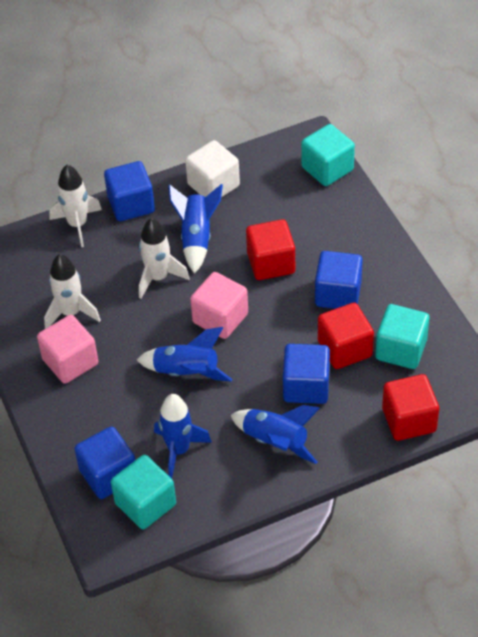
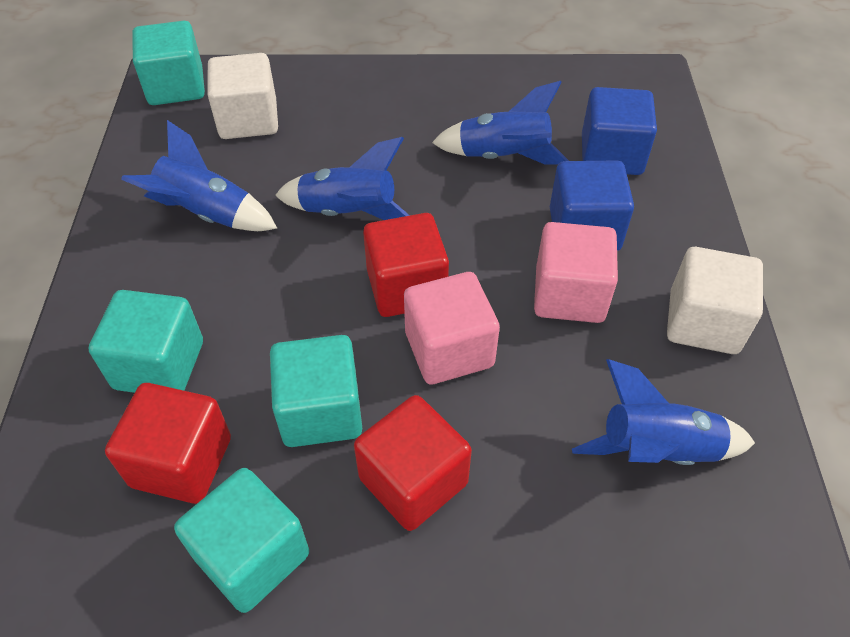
blue cube: [74,426,135,499] [104,161,155,221] [283,344,330,404] [315,251,363,309] = 4 -> [550,160,634,251] [582,87,657,175] = 2
turquoise cube: [111,455,176,529] [301,124,355,186] [375,304,429,369] = 3 -> [88,290,203,393] [133,21,205,105] [174,468,309,613] [270,335,363,447] = 4
white cube: [185,140,240,198] = 1 -> [207,53,278,139] [667,247,763,354] = 2
white rocket: [44,254,101,329] [49,165,102,247] [139,218,190,299] = 3 -> none = 0

